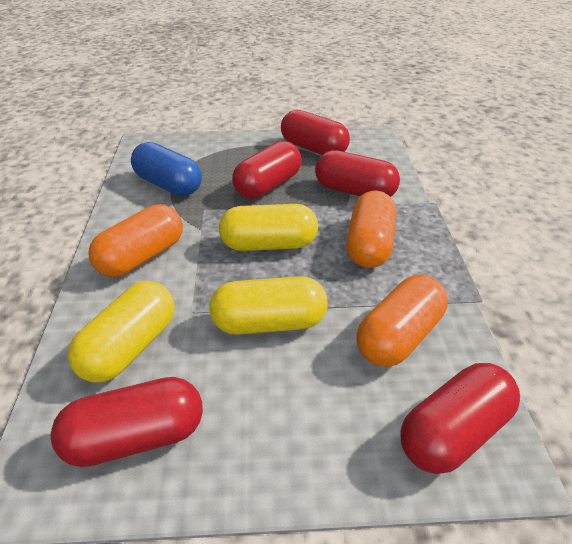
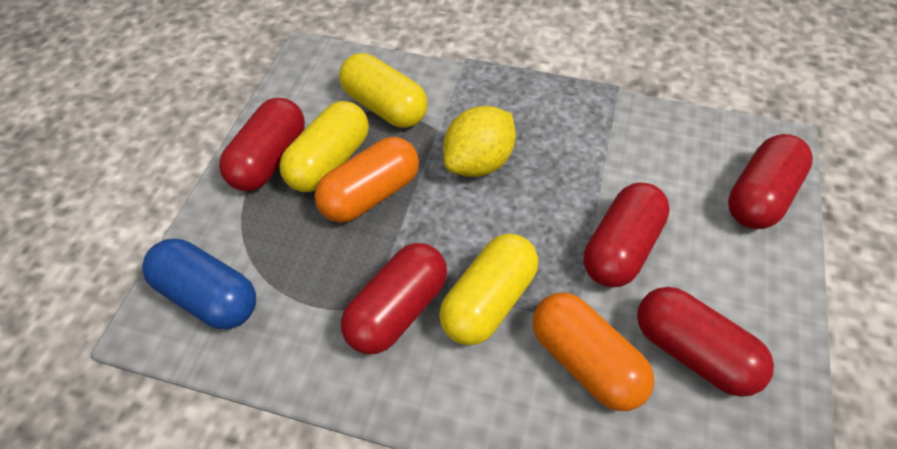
orange capsule: [88,204,183,277] [346,191,396,268] [356,274,448,367] = 3 -> [314,137,419,223] [533,293,654,411] = 2
yellow lemon: none = 0 -> [443,106,516,177] = 1

